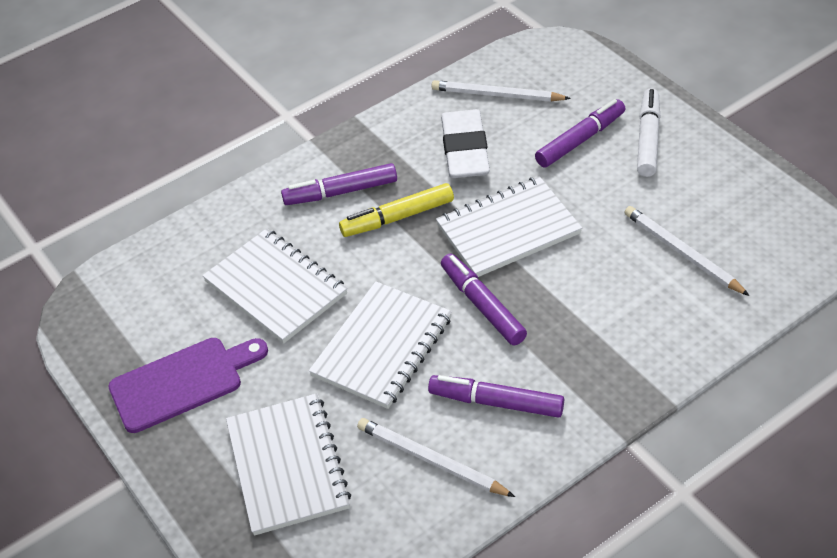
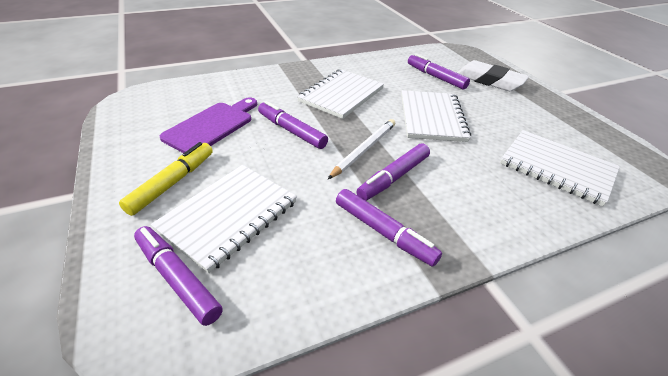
purple marker: [281,163,397,205] [428,375,564,418] [441,254,527,345] [535,99,625,168] = 4 -> [134,226,223,326] [258,101,328,149] [336,189,442,267] [356,143,430,201] [408,54,470,90] = 5
white marker: [637,88,660,177] = 1 -> none = 0
white pencil: [357,418,515,497] [432,80,571,101] [624,206,750,296] = 3 -> [328,119,395,179] = 1

